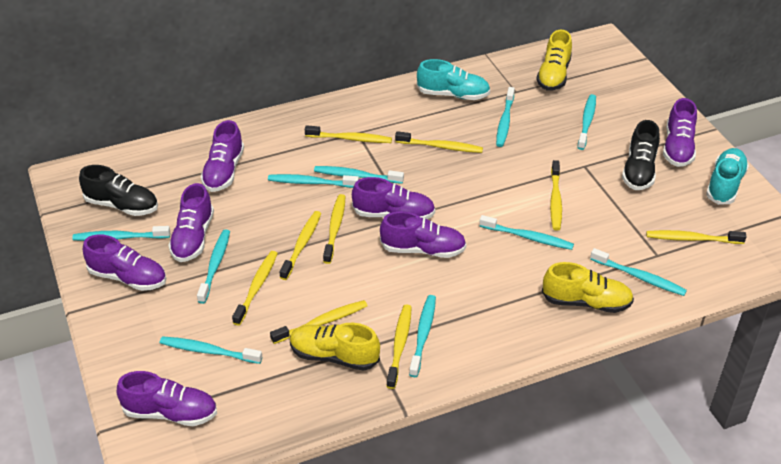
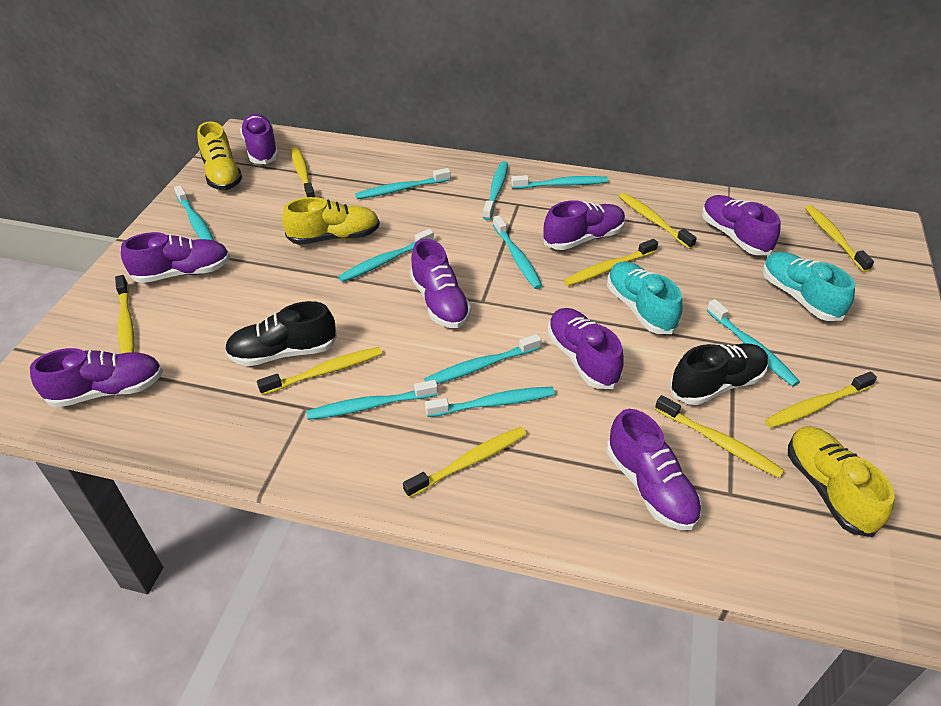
purple shoe: [83,235,166,291] [117,371,217,426] [168,183,214,262] [201,120,244,192] [352,177,435,219] [380,211,466,258] [663,98,697,167] = 7 -> [30,348,163,408] [121,232,230,283] [240,114,279,164] [410,239,471,328] [543,200,626,250] [547,308,623,389] [607,409,702,530] [702,195,780,255] = 8

